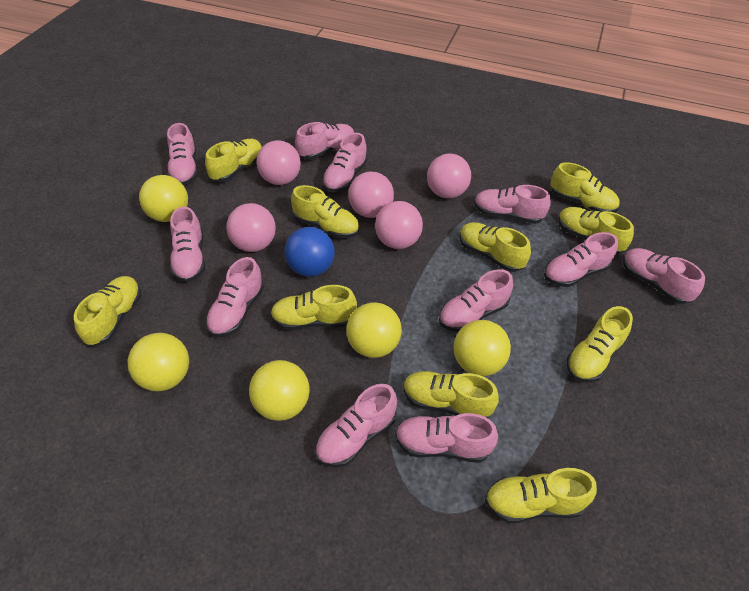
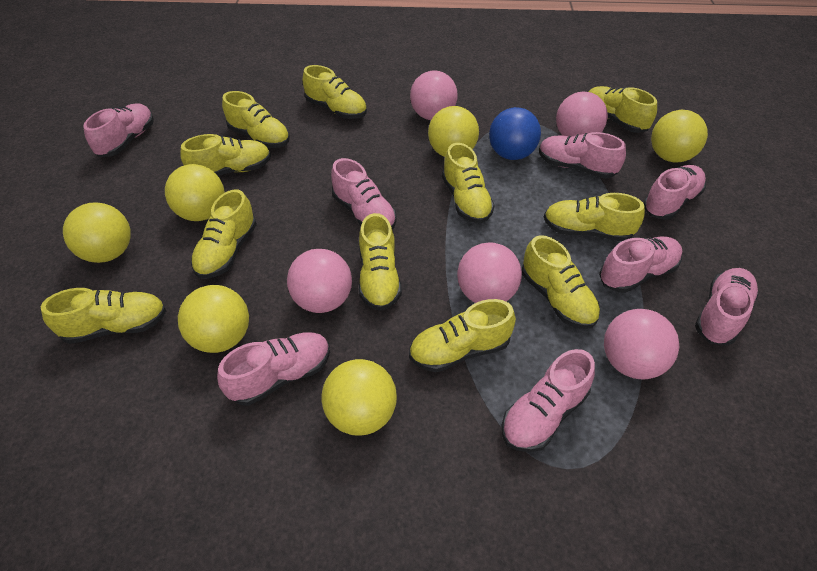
pink shoe: [167,123,198,185] [170,207,205,283] [206,257,264,337] [295,122,354,160] [315,384,397,467] [322,133,367,192] [395,413,498,463] [439,269,513,332] [474,185,551,224] [544,232,618,287] [623,248,705,304] = 11 -> [83,103,154,157] [217,332,330,406] [331,158,397,229] [502,349,595,452] [539,132,626,179] [599,236,682,293] [643,165,706,220] [695,268,759,346] = 8
yellow ball: [128,333,189,391] [139,175,188,222] [249,360,310,421] [346,302,402,358] [454,320,511,376] = 5 -> [63,202,131,263] [165,164,225,221] [178,285,249,353] [322,359,397,436] [428,106,479,157] [651,110,708,163] = 6
yellow shoe: [74,276,141,346] [205,139,262,182] [270,285,357,330] [291,185,359,238] [403,371,499,418] [460,222,531,272] [485,468,597,523] [550,162,620,213] [558,207,634,255] [566,306,633,382] = 10 -> [41,288,166,344] [180,134,271,176] [191,189,257,279] [222,91,290,148] [303,65,367,119] [359,213,402,311] [409,299,516,372] [442,143,495,223] [522,235,600,329] [544,193,645,241] [589,86,657,133] = 11

